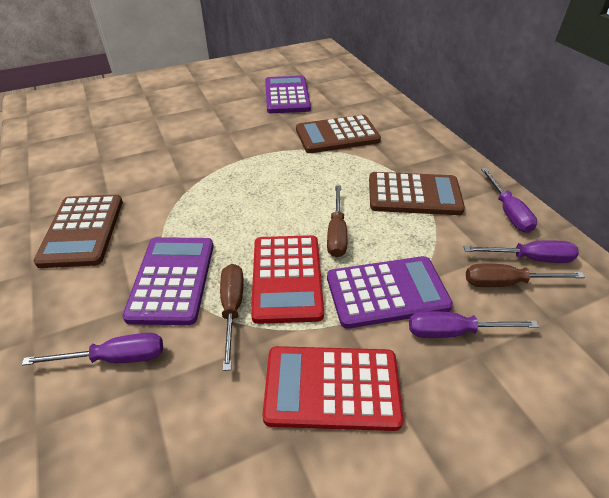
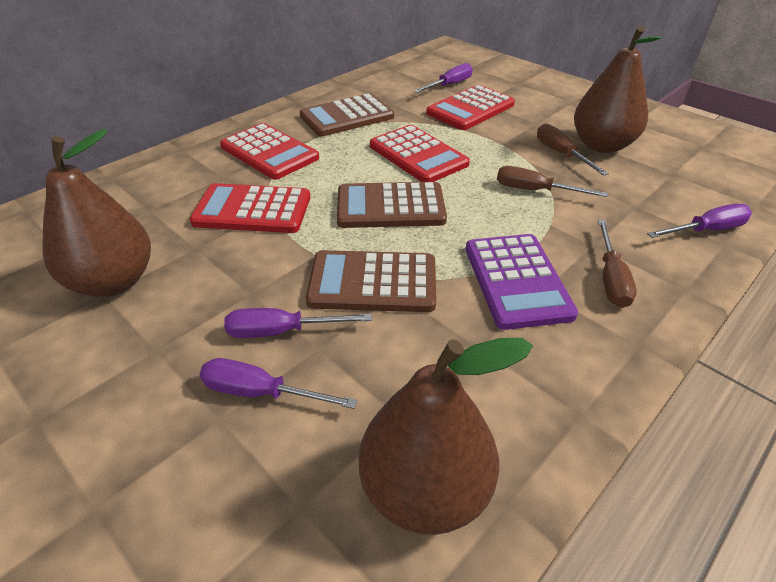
brown pear: none = 0 -> [42,129,151,297] [359,338,533,535] [574,26,661,153] = 3
purple calculator: [122,237,214,325] [265,76,311,113] [327,256,453,329] = 3 -> [466,234,578,330] = 1
red calculator: [251,235,324,324] [262,346,404,431] = 2 -> [190,183,310,233] [220,123,319,180] [370,125,470,182] [426,85,515,130] = 4

